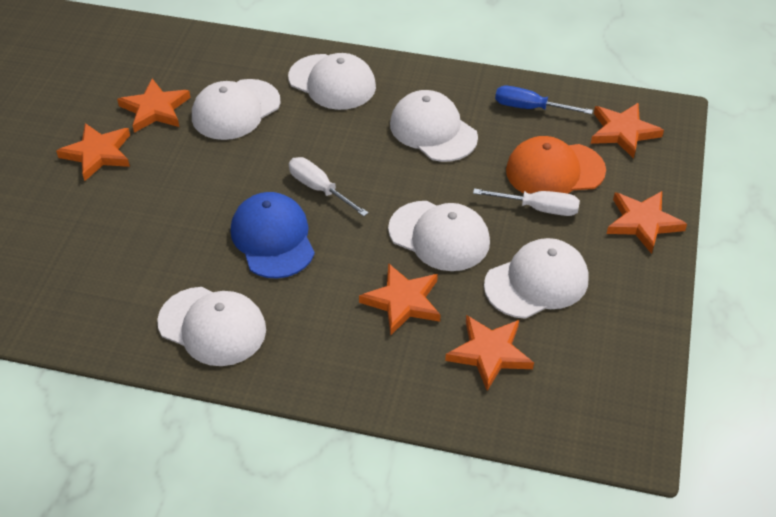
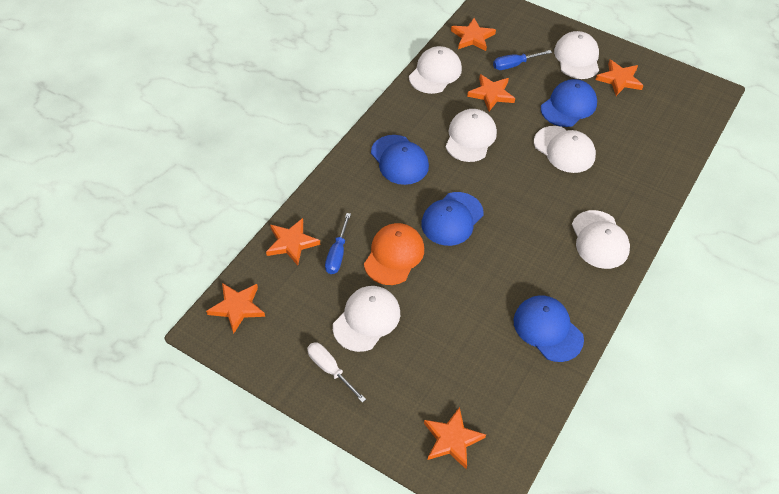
blue cap: [231,192,315,279] = 1 -> [371,135,429,185] [421,192,483,246] [513,295,584,362] [541,79,597,127] = 4
blue screwdriver: [495,86,593,114] = 1 -> [325,213,351,274] [493,50,552,70] = 2
white screwdriver: [289,157,368,216] [473,188,580,216] = 2 -> [307,342,366,403] = 1

